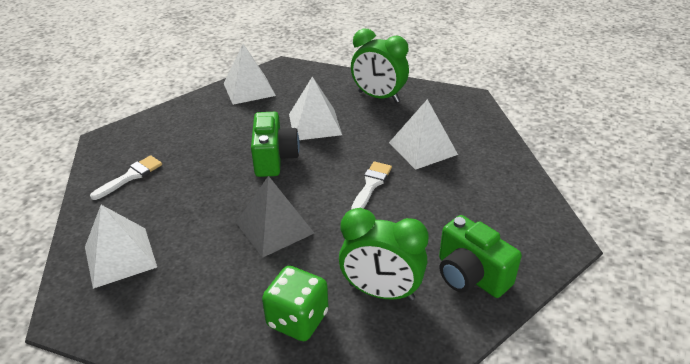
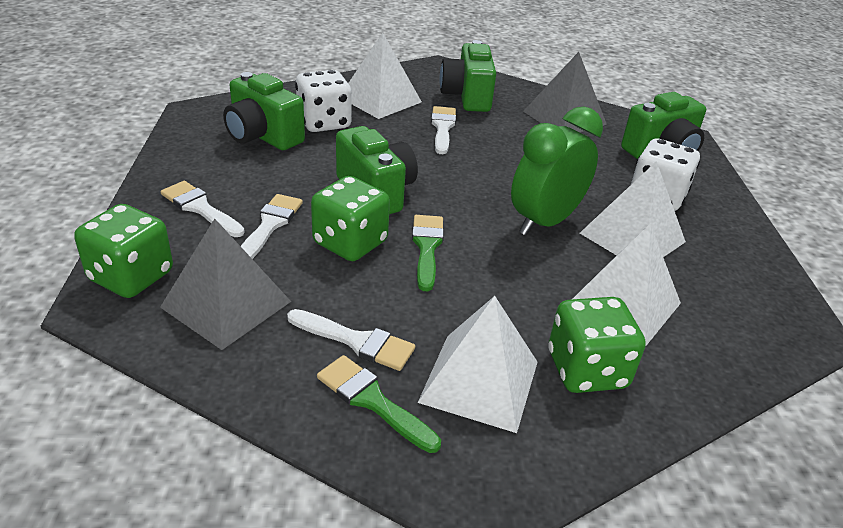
green brush: none = 0 -> [317,355,441,453] [412,215,444,291] = 2
green camera: [251,112,300,177] [439,215,522,298] = 2 -> [223,72,305,150] [336,126,418,214] [439,40,496,112] [621,92,706,159] = 4
green clock: [339,208,429,301] [351,28,409,103] = 2 -> [511,106,603,236] = 1
green dice: [262,266,328,341] = 1 -> [74,204,173,298] [311,176,390,261] [548,297,646,393] = 3
grey pyramid: [236,176,314,258] = 1 -> [160,218,291,350] [523,52,607,132] = 2
white brush: [90,155,162,200] [351,161,392,210] = 2 -> [161,181,245,237] [241,194,303,259] [287,309,415,371] [431,106,456,154] = 4
white dice: none = 0 -> [295,70,352,132] [631,139,700,211] = 2

